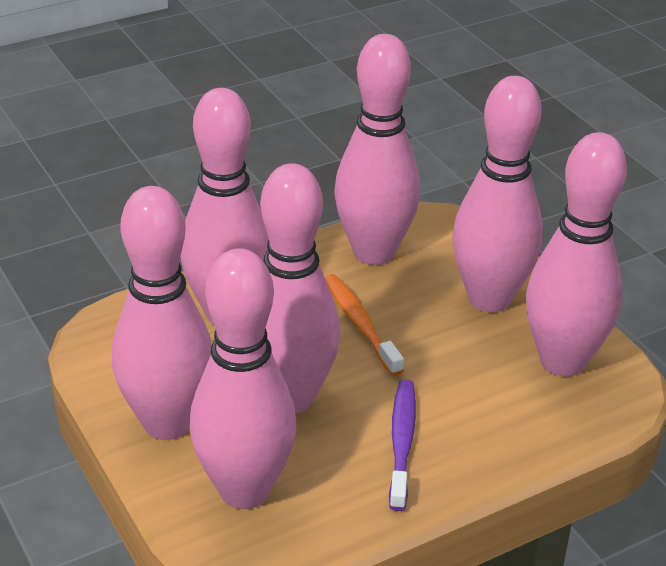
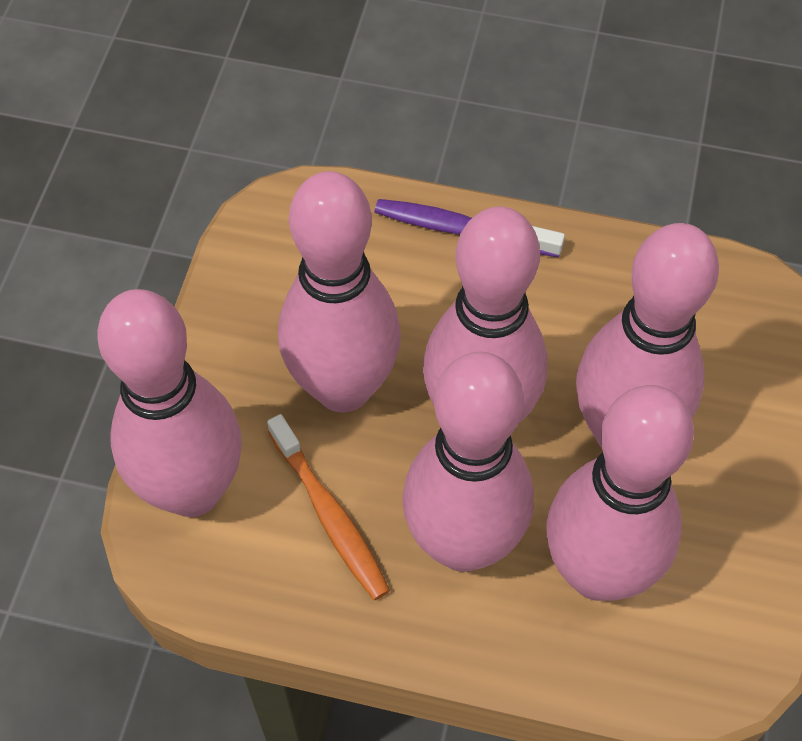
pink bowling pin: [112,186,212,440] [180,88,269,325] [190,248,296,509] [260,163,340,414] [334,34,420,265] [452,76,543,312] [526,132,627,377] = 7 -> [97,289,242,517] [278,171,401,413] [402,352,534,572] [423,206,547,424] [546,385,694,601] [576,223,719,448] = 6

